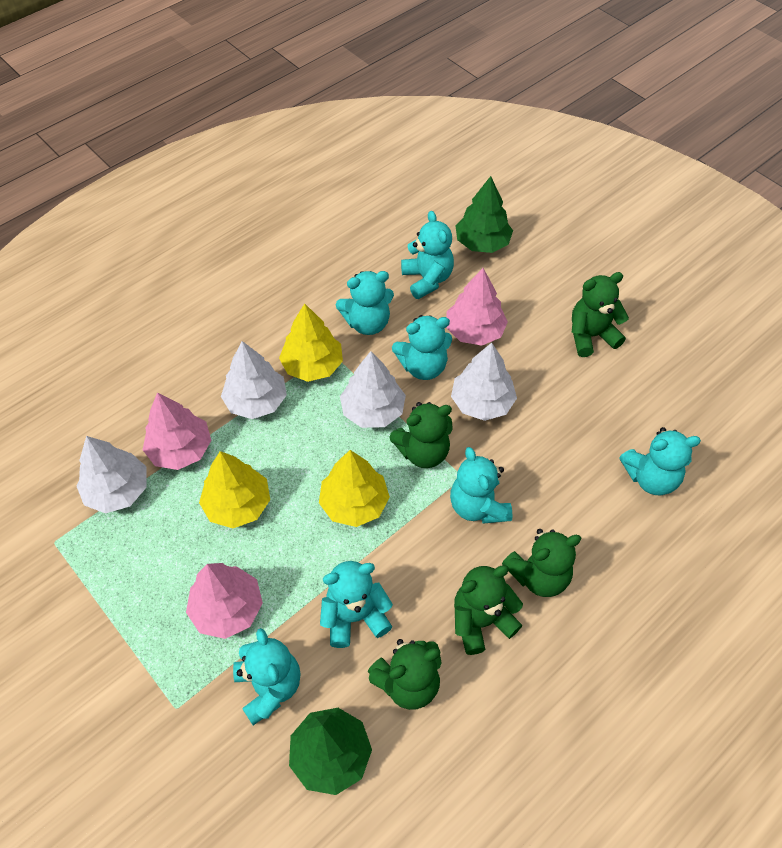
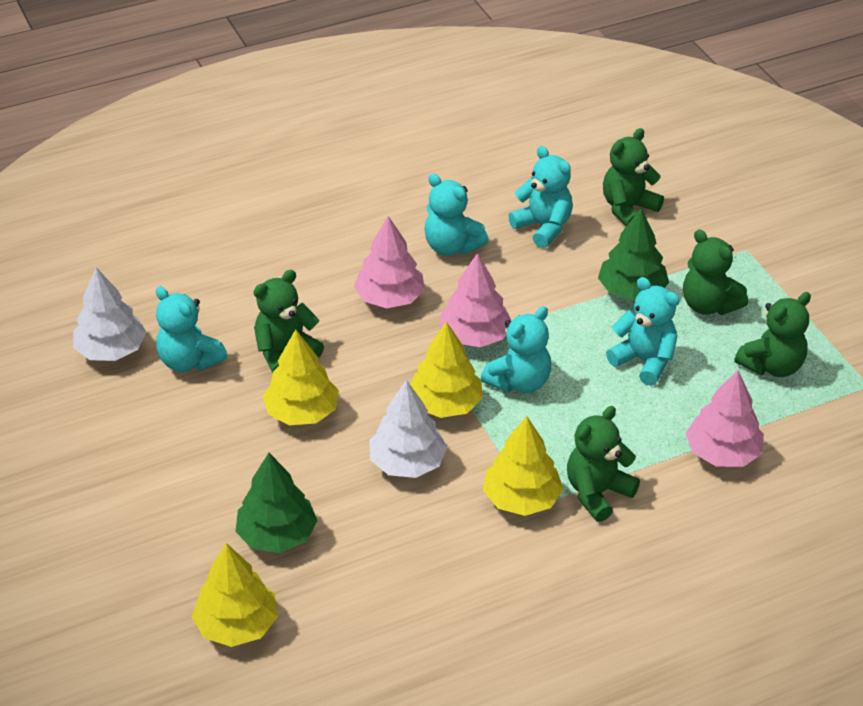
turquoise teddy bear: [233,628,301,725] [320,561,393,648] [336,271,394,335] [392,315,452,380] [401,211,454,299] [450,447,513,524] [619,427,701,495] = 7 -> [156,286,228,372] [424,174,489,256] [481,306,551,393] [508,146,573,248] [606,277,680,386] = 5
white tree: [77,436,147,514] [221,341,287,419] [340,351,406,428] [451,343,517,421] = 4 -> [73,268,146,361] [369,380,447,478] = 2
yellow tree: [199,451,270,528] [279,303,343,382] [319,450,390,527] = 3 -> [192,543,278,647] [263,329,339,425] [410,321,483,418] [483,416,563,516] = 4

